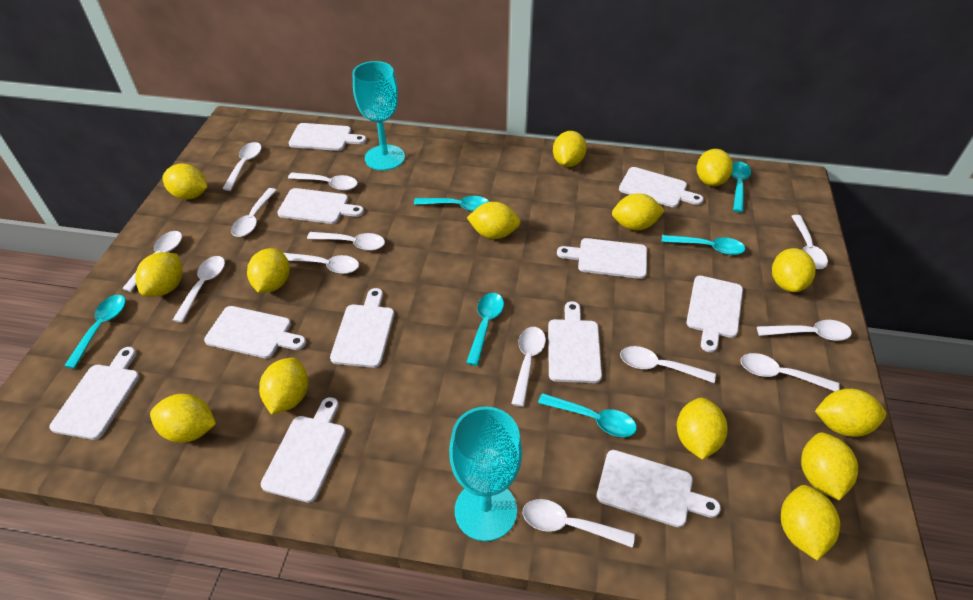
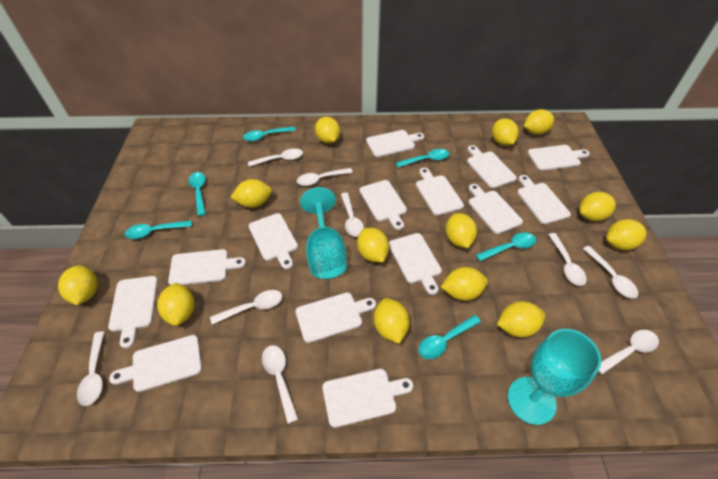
white cutting board: [49,347,139,440] [204,306,306,358] [261,397,346,503] [277,188,364,224] [289,123,366,151] [330,288,394,368] [548,301,602,383] [557,238,647,279] [597,450,721,527] [619,167,704,207] [687,275,743,352] = 11 -> [108,276,158,348] [109,335,202,392] [168,249,246,285] [249,213,298,269] [296,292,376,343] [322,369,413,428] [359,180,407,230] [366,130,424,157] [389,233,442,295] [416,168,464,216] [467,145,517,188] [468,184,523,234] [517,175,571,224] [528,145,590,171] = 14
white spoon: [122,231,182,292] [173,256,225,323] [222,142,261,191] [231,188,277,237] [283,253,359,274] [288,172,358,191] [307,232,385,251] [511,327,546,407] [523,499,635,548] [620,346,716,383] [741,353,840,391] [757,320,852,341] [791,215,828,269] = 13 -> [77,331,104,406] [210,290,282,325] [248,148,303,167] [262,345,298,424] [297,168,353,186] [341,193,364,237] [548,233,587,286] [583,246,638,299] [598,330,659,374] = 9
yellow lemon: [135,252,183,297] [150,394,216,443] [163,164,207,199] [247,248,290,293] [259,358,308,415] [467,202,520,239] [553,131,587,167] [612,193,665,230] [677,398,728,460] [697,149,733,186] [772,248,816,292] [781,485,840,560] [801,432,858,501] [815,389,886,437] = 14 -> [58,265,98,305] [157,283,195,326] [230,179,272,208] [315,117,340,144] [357,228,389,262] [374,298,410,344] [441,267,488,301] [446,213,477,248] [492,118,519,146] [497,301,545,338] [524,109,554,135] [579,192,616,221] [606,219,646,250] = 13

